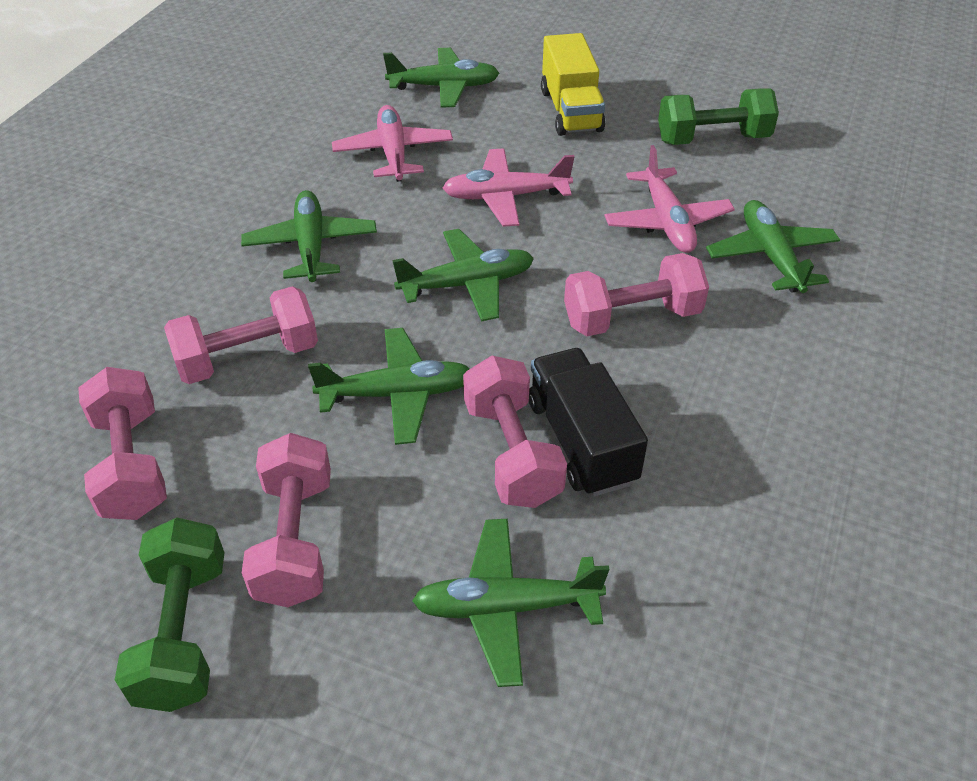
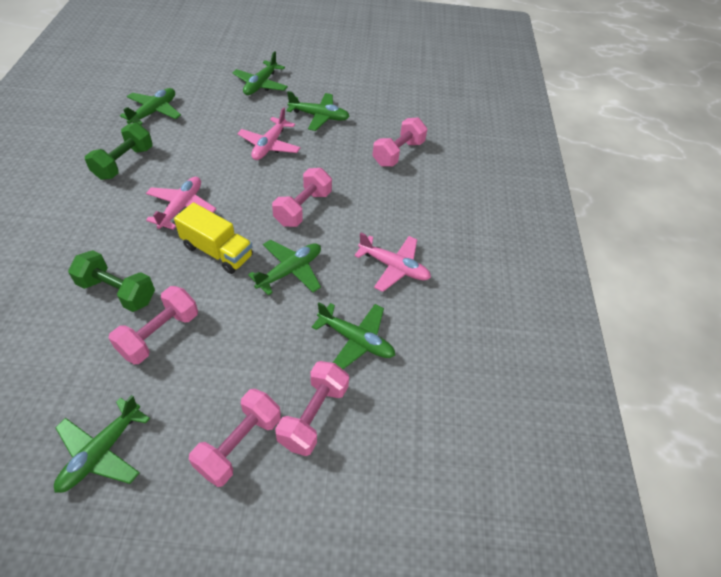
black truck: [529,348,648,497] = 1 -> none = 0

